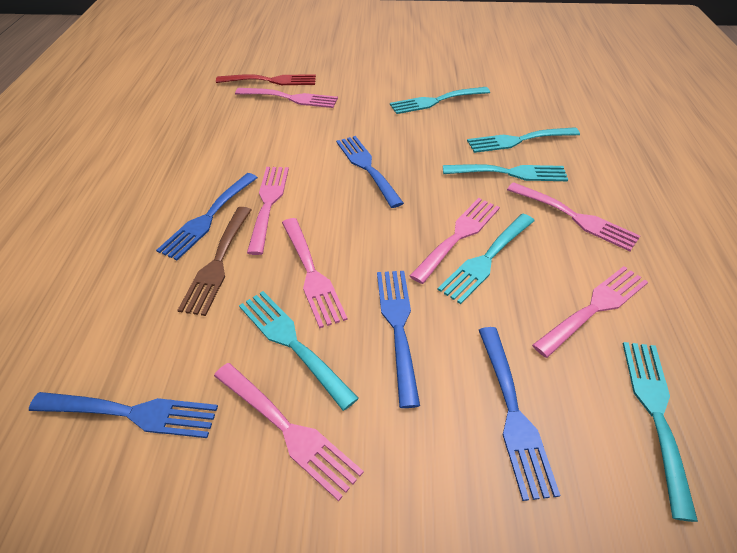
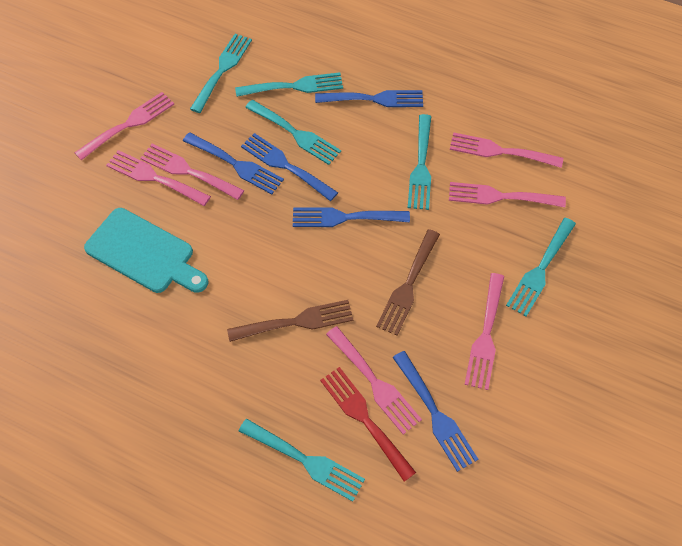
brown fork: [177,207,251,316] = 1 -> [227,300,353,342] [376,229,440,336] = 2
turquoise cutting board: none = 0 -> [84,208,208,293] = 1

